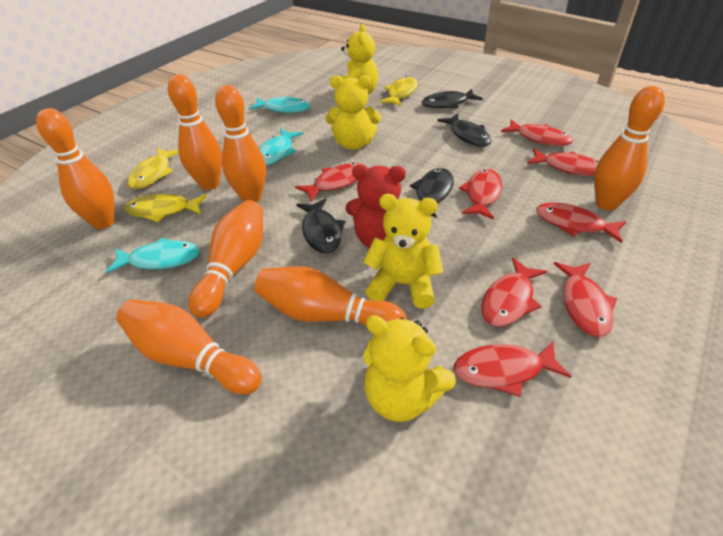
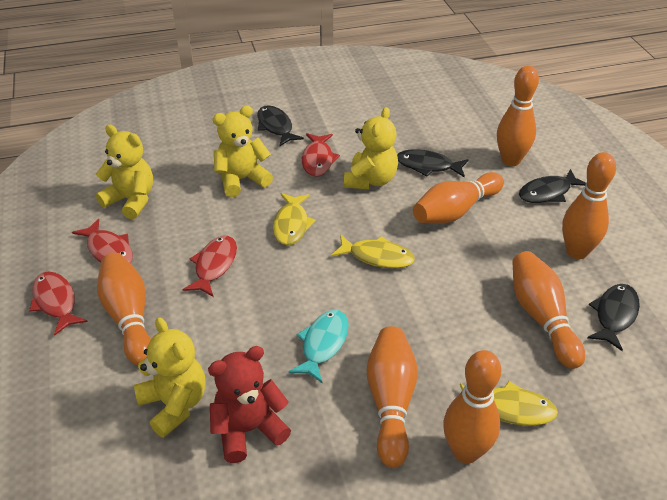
red fish: [295,163,363,202] [454,341,571,397] [459,169,502,219] [481,257,547,327] [501,119,573,146] [527,148,599,176] [536,203,626,243] [554,262,617,337] = 8 -> [29,272,88,336] [72,219,133,263] [182,236,237,297] [302,133,340,177] = 4
turquoise fish: [106,238,200,273] [249,96,311,113] [259,129,303,166] = 3 -> [289,310,349,383] = 1

